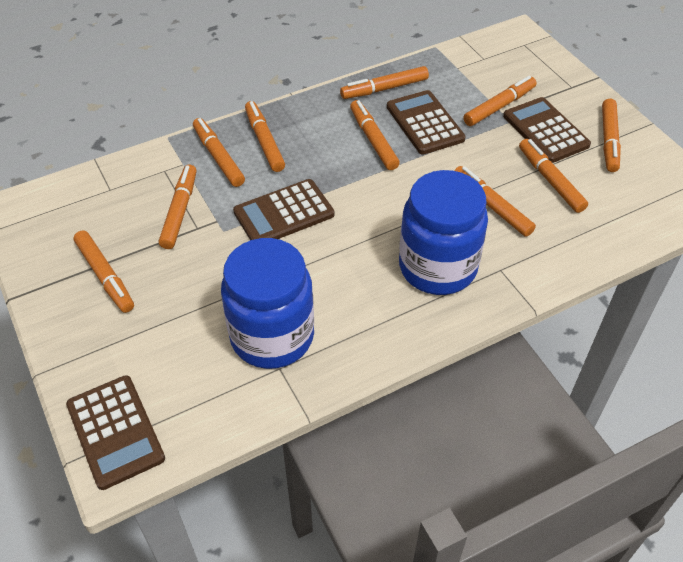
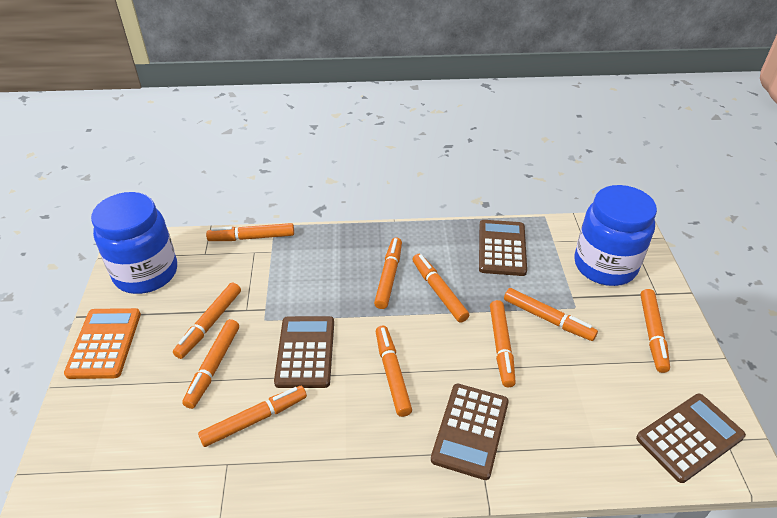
orange calculator: none = 0 -> [64,308,141,379] = 1

